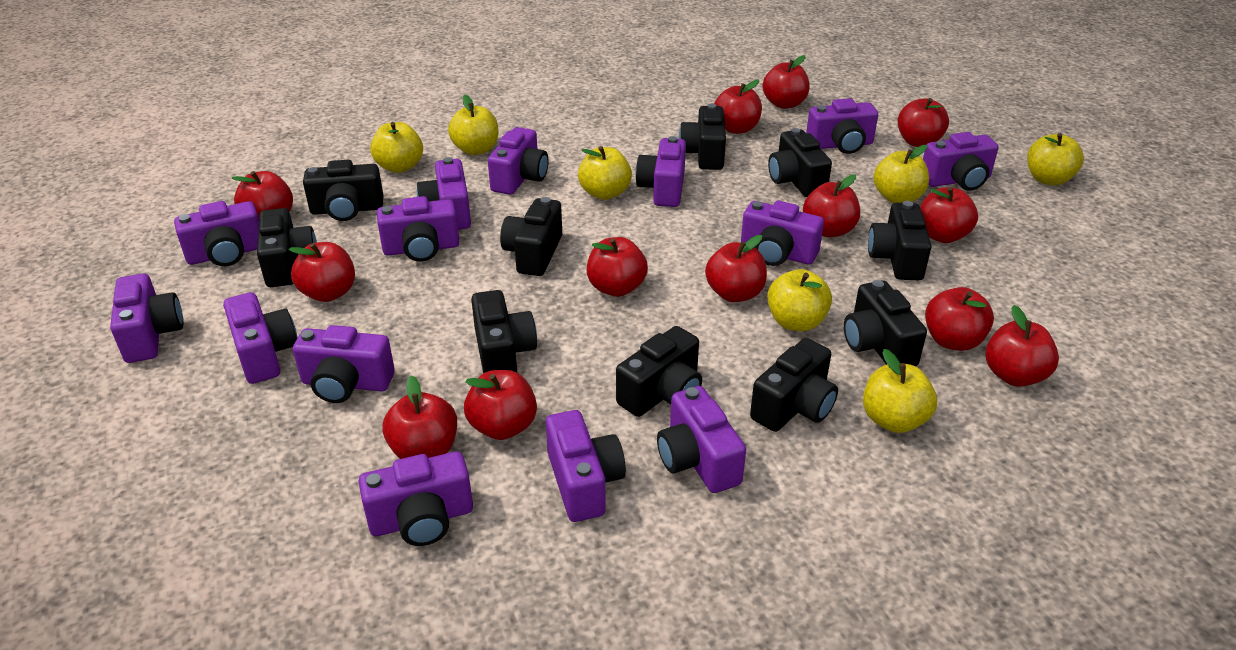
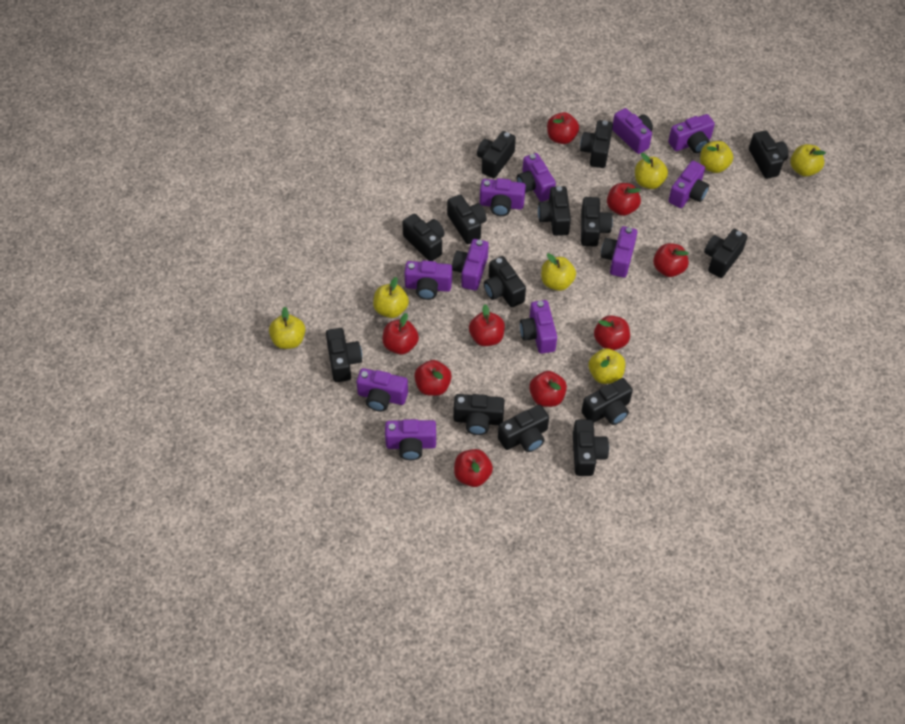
black camera: [257,208,317,287] [303,160,384,221] [471,290,537,373] [500,197,562,276] [616,326,702,417] [679,104,726,170] [750,338,838,432] [768,128,832,197] [844,280,927,366] [868,201,932,280] = 10 -> [326,328,362,382] [402,214,445,261] [447,195,487,244] [453,394,505,435] [477,131,516,178] [484,256,526,307] [498,405,549,452] [538,186,571,236] [573,420,609,476] [580,120,613,168] [581,197,613,247] [582,378,633,425] [704,229,747,278] [749,130,789,179] = 14
purple camera: [110,274,183,363] [174,201,259,266] [223,292,297,384] [293,325,395,403] [359,451,473,546] [377,196,460,262] [417,157,471,230] [488,127,549,195] [546,410,626,522] [636,136,686,207] [657,386,746,493] [741,201,824,266] [806,98,878,154] [923,132,999,191] = 14 -> [356,368,408,412] [385,419,436,460] [404,260,452,300] [452,239,489,291] [480,178,526,216] [517,153,556,202] [520,300,557,354] [601,226,637,278] [612,108,653,154] [668,114,715,153] [668,161,709,208] = 11
red apple: [232,171,293,218] [289,242,355,302] [382,376,457,459] [464,370,537,440] [587,237,648,297] [705,235,767,302] [714,80,762,134] [763,55,810,109] [803,175,860,237] [898,98,949,147] [920,187,978,243] [925,287,994,351] [985,305,1059,387] = 13 -> [382,313,419,354] [414,360,452,396] [454,449,493,487] [469,304,505,346] [529,371,567,407] [547,112,579,144] [594,315,630,350] [607,183,641,216] [653,243,689,277] = 9

